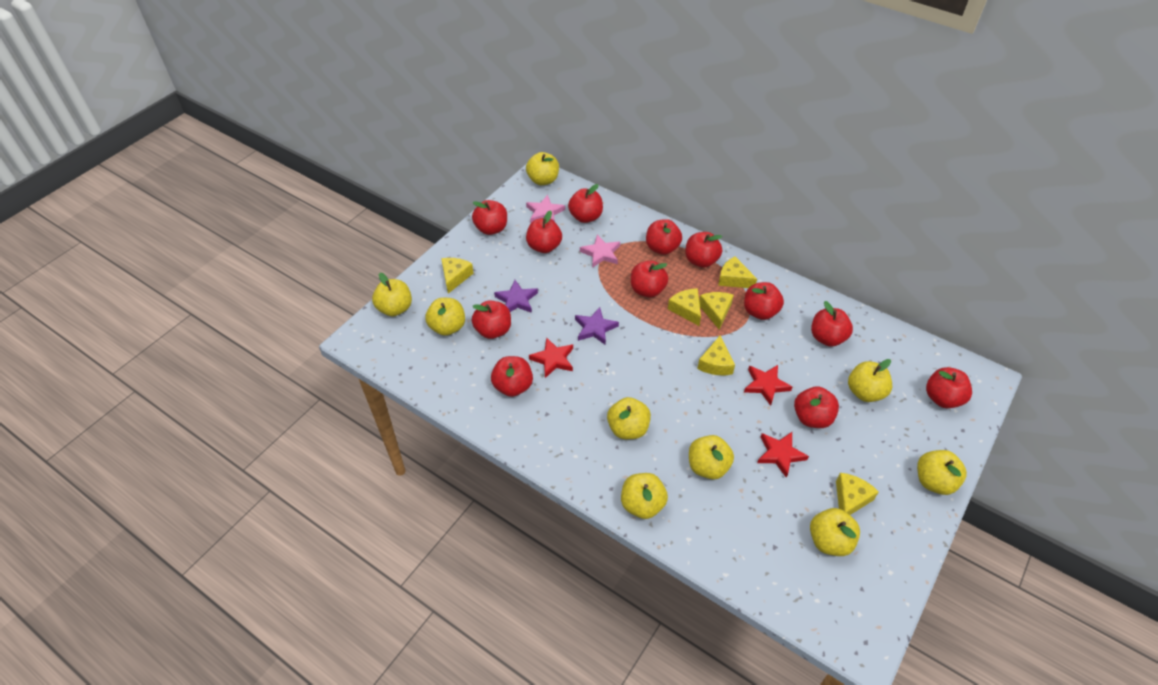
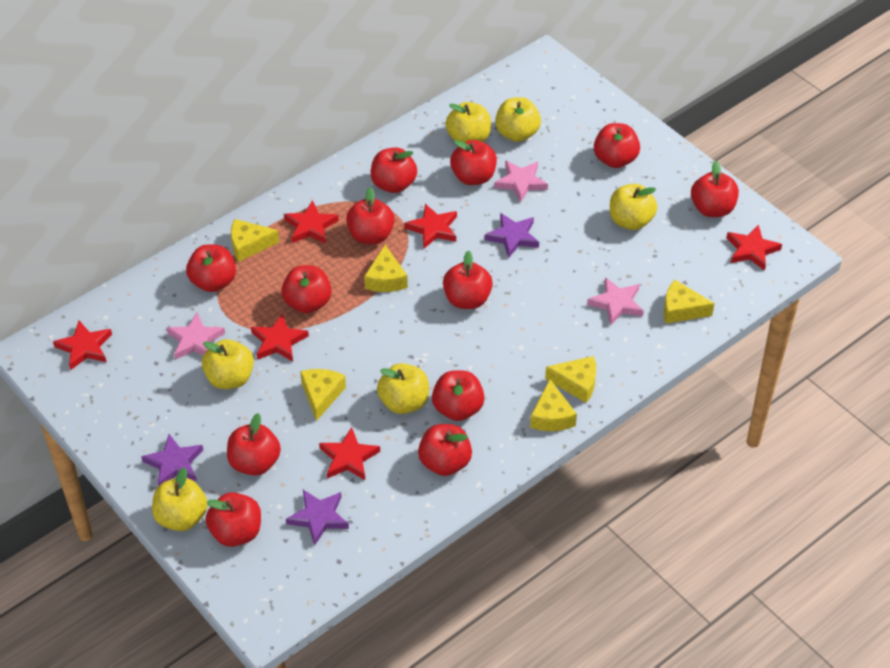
pink star: [526,195,565,223] [580,235,620,268] = 2 -> [167,312,225,360] [494,160,548,203] [587,277,644,325] = 3
purple star: [494,280,538,313] [575,307,619,345] = 2 -> [141,434,203,486] [286,490,349,546] [485,213,539,258] = 3
red star: [529,338,573,378] [744,365,792,406] [757,432,809,478] = 3 -> [53,321,112,370] [251,313,309,362] [284,200,339,244] [319,427,380,480] [404,204,457,248] [727,224,782,271] = 6
yellow apple: [372,273,412,316] [425,298,465,336] [526,152,559,185] [607,397,651,439] [621,473,668,519] [689,435,734,479] [810,508,860,556] [848,359,892,402] [917,450,967,495] = 9 -> [152,467,208,531] [202,339,254,389] [377,363,429,414] [446,102,491,143] [495,97,541,142] [610,184,657,230] = 6

